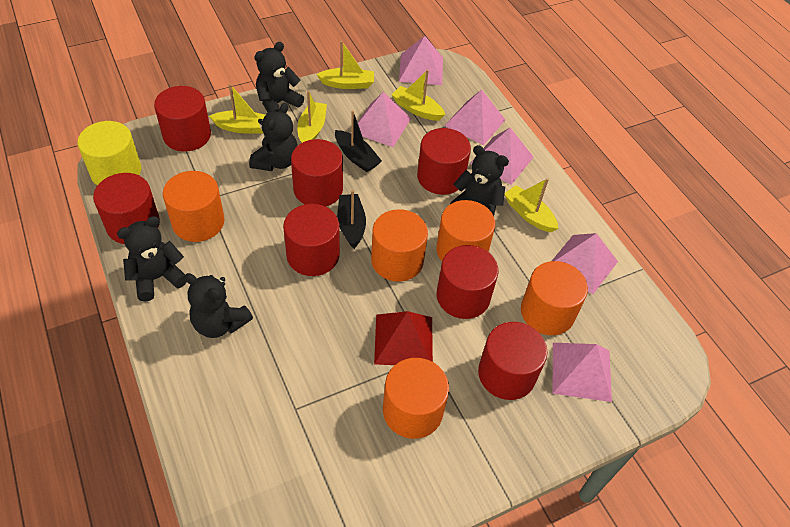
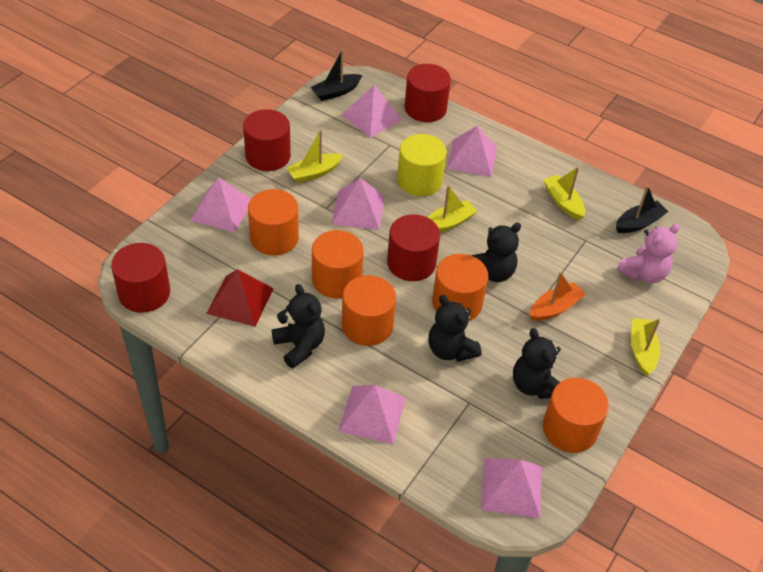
black teddy bear: [117,216,187,301] [185,273,253,338] [249,102,298,171] [254,42,304,113] [450,145,509,216] = 5 -> [272,284,325,368] [428,295,481,362] [471,223,521,282] [513,328,561,399] = 4
orange boat: none = 0 -> [530,272,586,321] = 1
pink teddy bear: none = 0 -> [617,224,680,283] = 1
red cylinder: [93,173,160,244] [154,86,211,152] [283,204,340,276] [291,139,343,207] [417,128,471,195] [437,245,498,319] [478,322,548,400] = 7 -> [111,243,170,313] [243,109,291,171] [387,214,440,281] [404,64,451,122] = 4
yellow boat: [209,84,265,133] [297,91,327,143] [316,41,374,89] [392,70,445,121] [504,178,559,232] = 5 -> [286,130,343,183] [427,185,477,232] [544,167,585,221] [631,318,660,376] = 4

